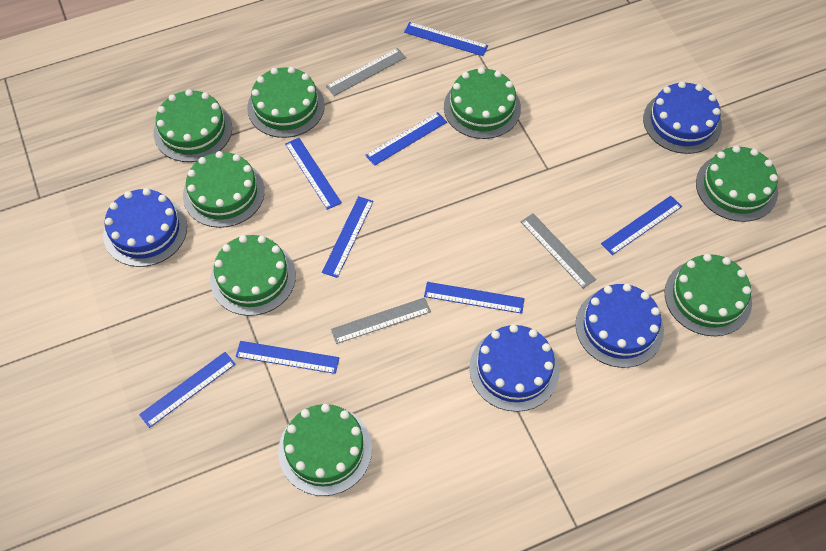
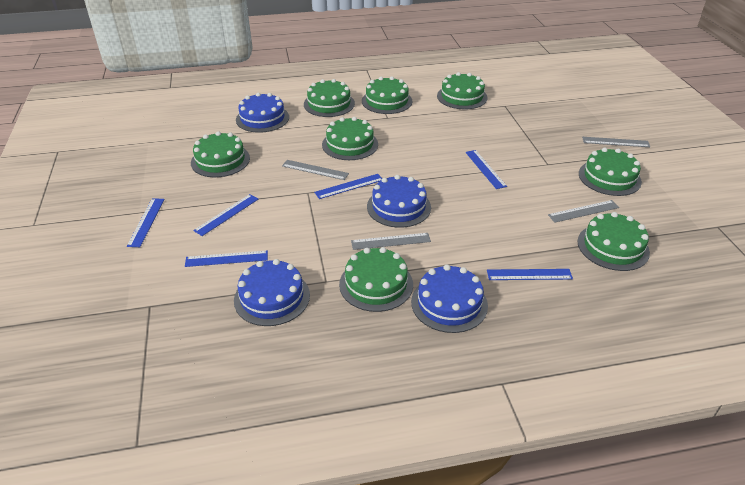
blue ruler: [139,352,236,428] [236,341,339,374] [285,138,342,210] [322,196,373,278] [365,112,447,166] [404,22,488,56] [424,282,525,314] [601,196,682,255] = 8 -> [127,198,164,247] [185,250,268,267] [193,194,258,236] [314,174,382,199] [465,150,507,189] [487,269,573,280] = 6
grey ruler: [326,48,406,96] [331,297,431,344] [521,213,596,289] = 3 -> [282,160,349,180] [351,233,431,250] [548,200,619,223] [582,137,650,147] = 4

